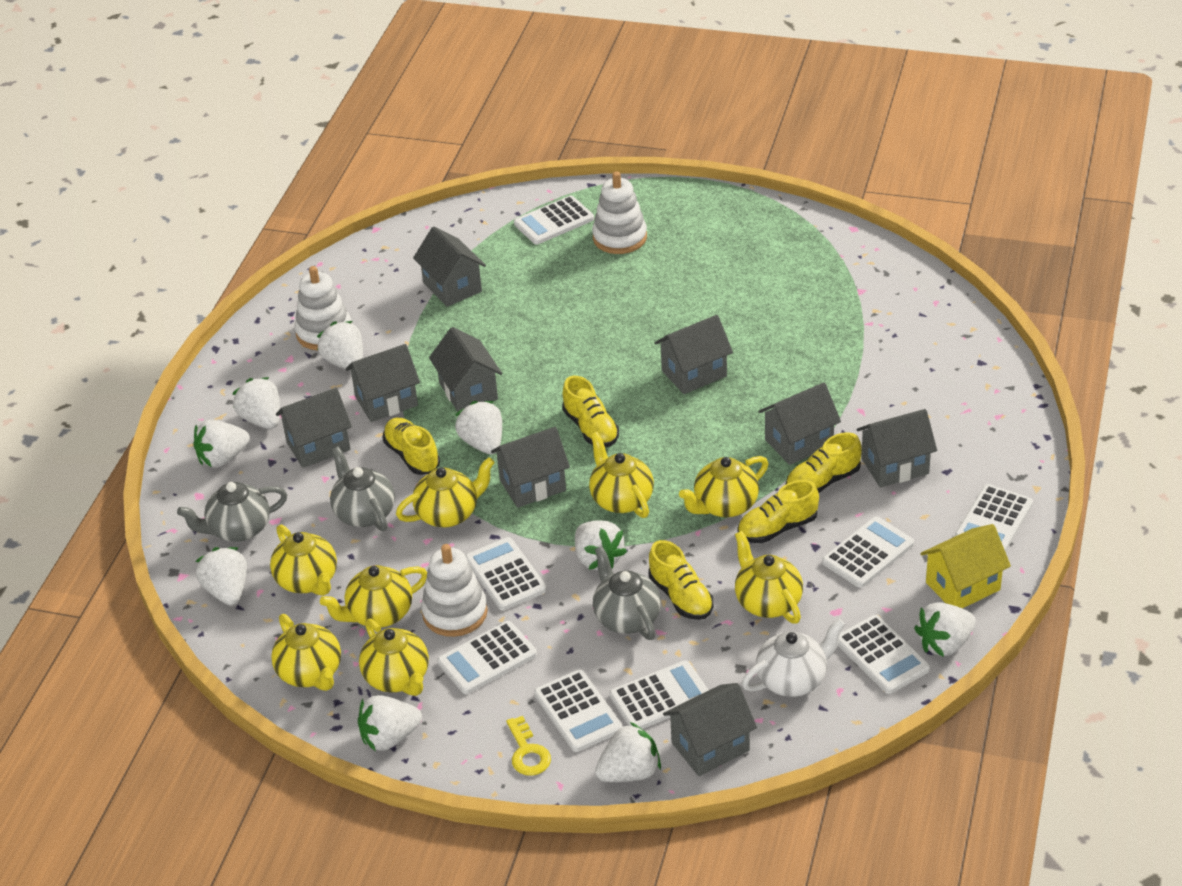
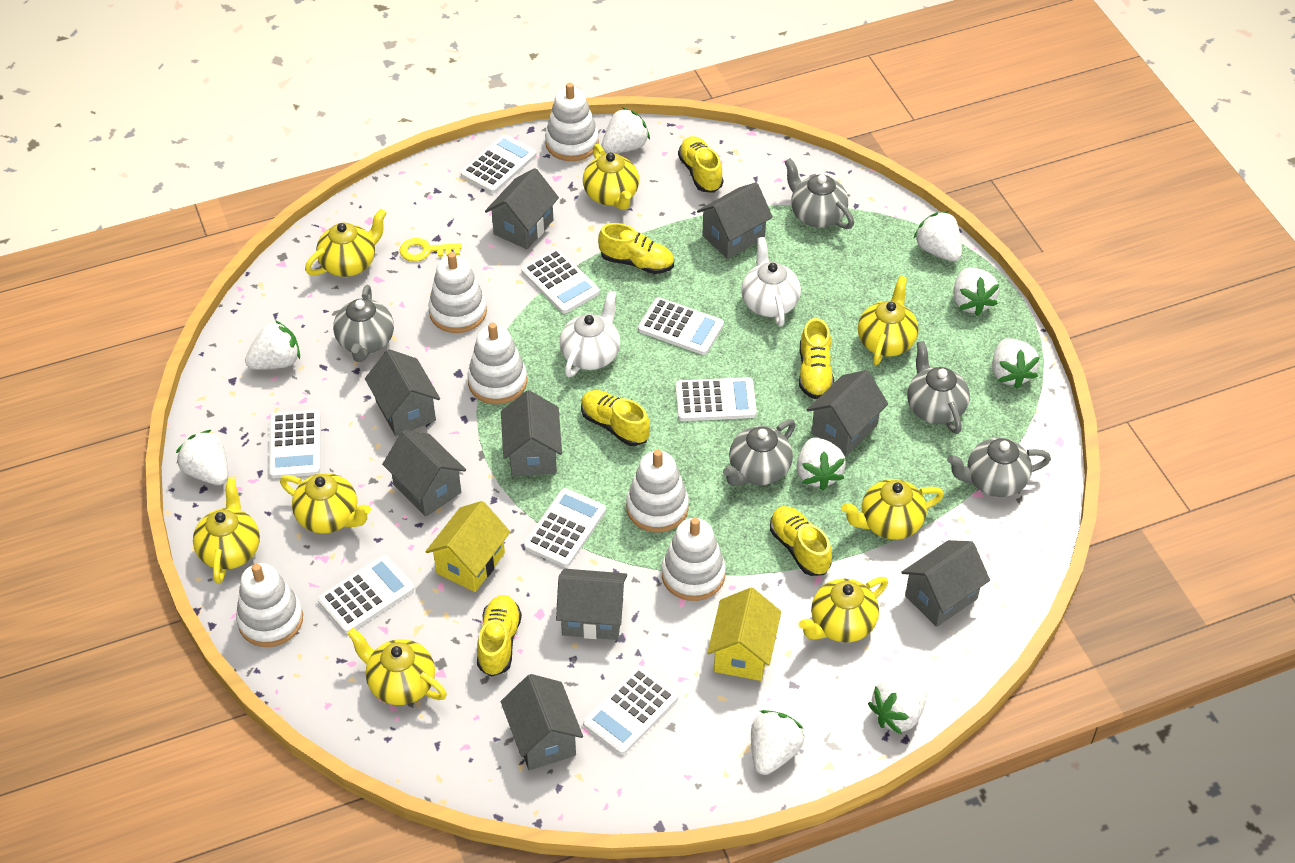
grey teapot: [177,482,287,542] [330,446,395,531] [593,546,661,640] = 3 -> [333,285,394,362] [723,419,795,486] [785,158,854,229] [907,341,970,434] [947,438,1051,497] = 5
white stacking toy: [294,266,352,350] [421,544,488,637] [592,171,647,254] = 3 -> [236,563,303,647] [428,252,487,333] [467,323,527,404] [545,82,599,161] [626,450,689,533] [661,518,726,601] = 6
white teapot: [742,619,845,697] = 1 -> [560,291,620,377] [741,237,801,326] = 2
yellow house: [920,524,1011,608] = 1 -> [425,501,510,592] [707,588,781,681] = 2
yellow shoe: [383,418,440,475] [562,376,619,447] [649,540,713,620] [738,480,819,543] [786,432,862,493] = 5 -> [477,595,522,676] [581,390,650,446] [598,223,674,274] [678,136,723,193] [770,506,832,576] [799,318,834,399] = 6

